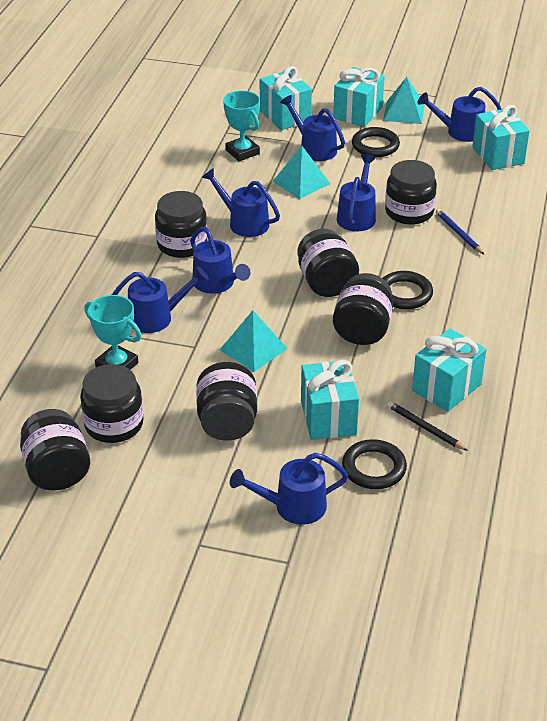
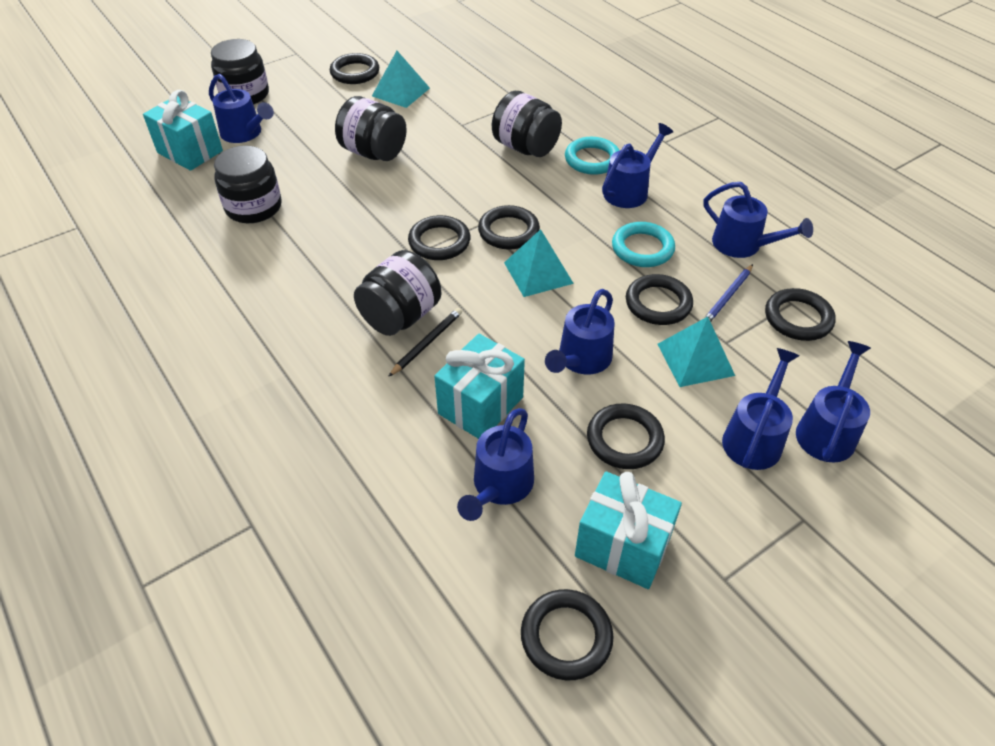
black jar: [20,409,90,491] [80,364,143,443] [155,191,207,258] [196,362,257,441] [297,229,359,297] [333,273,393,345] [385,160,437,225] = 7 -> [211,39,269,105] [214,145,282,223] [335,96,407,161] [354,250,441,336] [492,91,562,157] = 5
black ring: [342,439,407,489] [352,127,400,157] [383,271,433,309] = 3 -> [330,53,379,84] [408,215,470,260] [478,205,540,250] [521,589,614,680] [587,403,665,469] [626,274,693,325] [765,288,836,341] = 7
turquoise gift: [260,66,312,130] [301,360,359,440] [333,67,385,127] [412,329,487,412] [472,105,530,170] = 5 -> [143,90,223,171] [434,334,525,439] [575,472,682,589] = 3
turquoise ring: none = 0 -> [565,137,620,175] [612,222,675,267] = 2
turquoise trophy: [84,295,141,370] [223,91,260,161] = 2 -> none = 0

